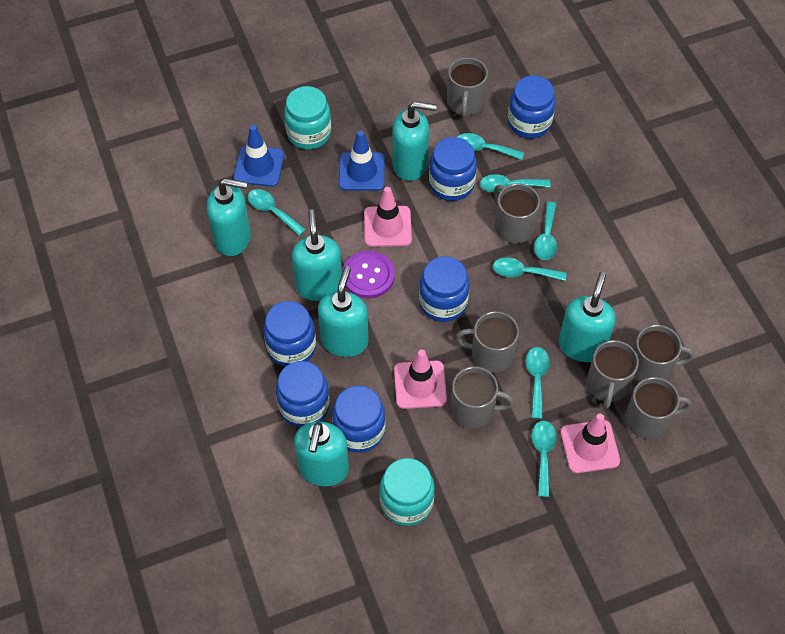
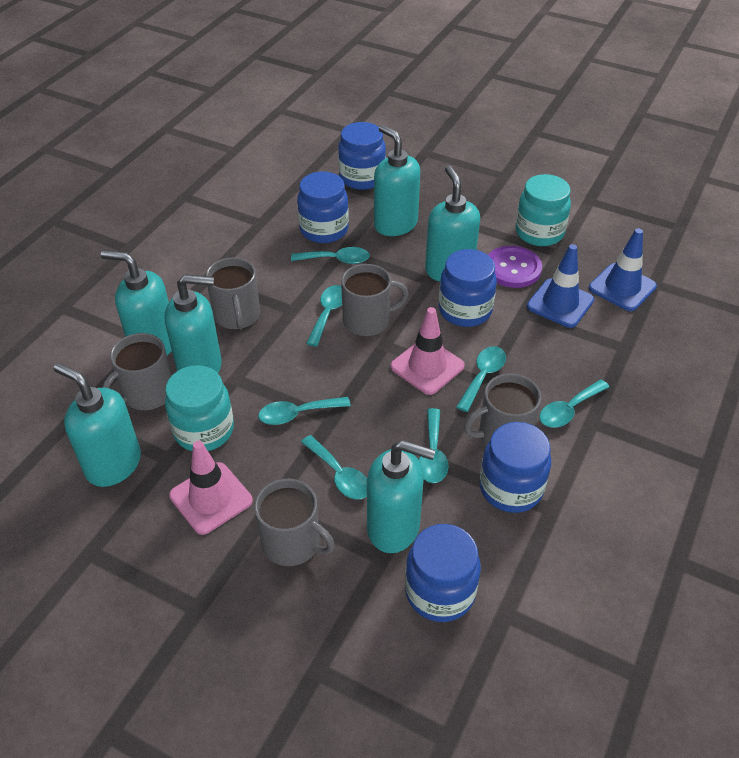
blue jar: [264,301,316,367] [276,361,330,427] [332,386,386,453] [419,256,469,322] [429,137,477,201] [508,76,556,139] = 6 -> [297,172,349,243] [338,122,386,190] [405,524,481,622] [439,249,497,327] [480,422,551,513] = 5
grey mug: [447,57,488,118] [451,366,514,429] [456,311,519,373] [494,183,540,243] [587,340,639,409] [625,377,692,439] [633,325,694,382] = 7 -> [102,333,172,410] [206,257,260,330] [254,479,335,566] [341,264,409,336] [464,374,541,446] = 5
pink traffic cone: [364,187,412,247] [394,349,447,409] [561,414,620,473] = 3 -> [169,441,253,535] [390,307,465,395] = 2

